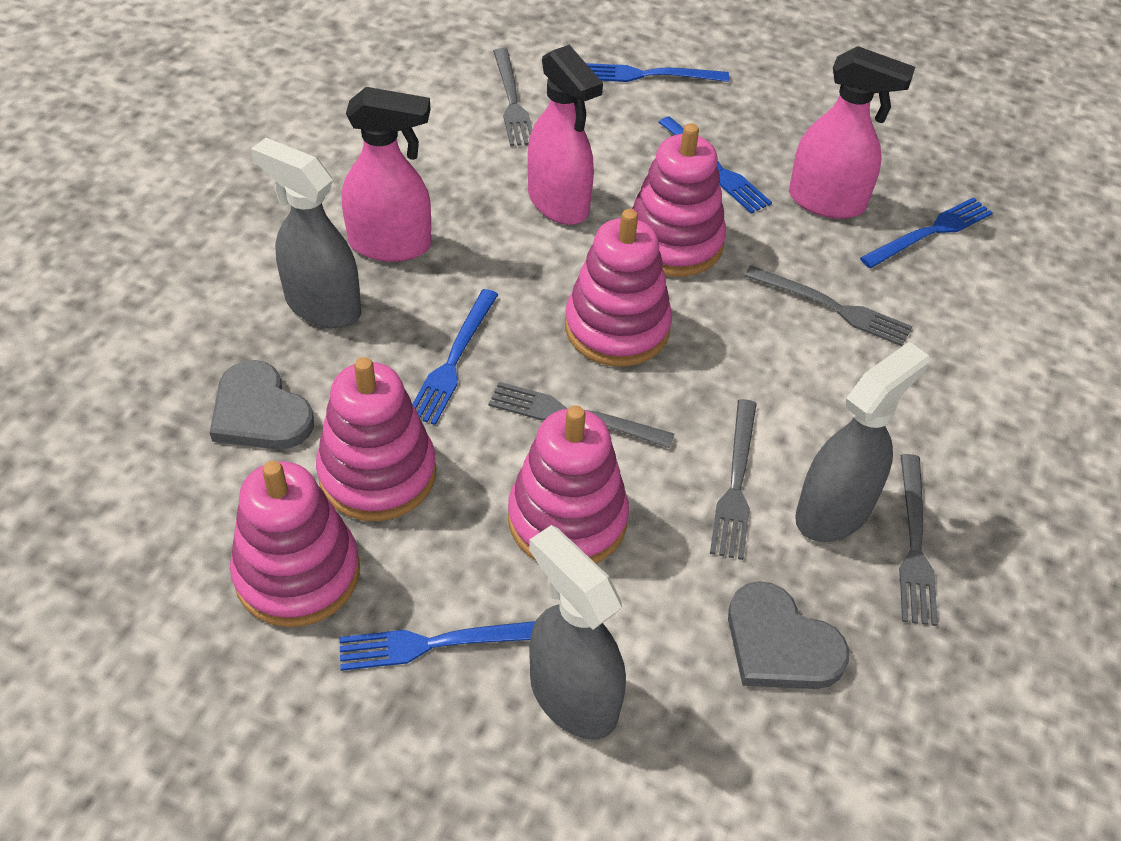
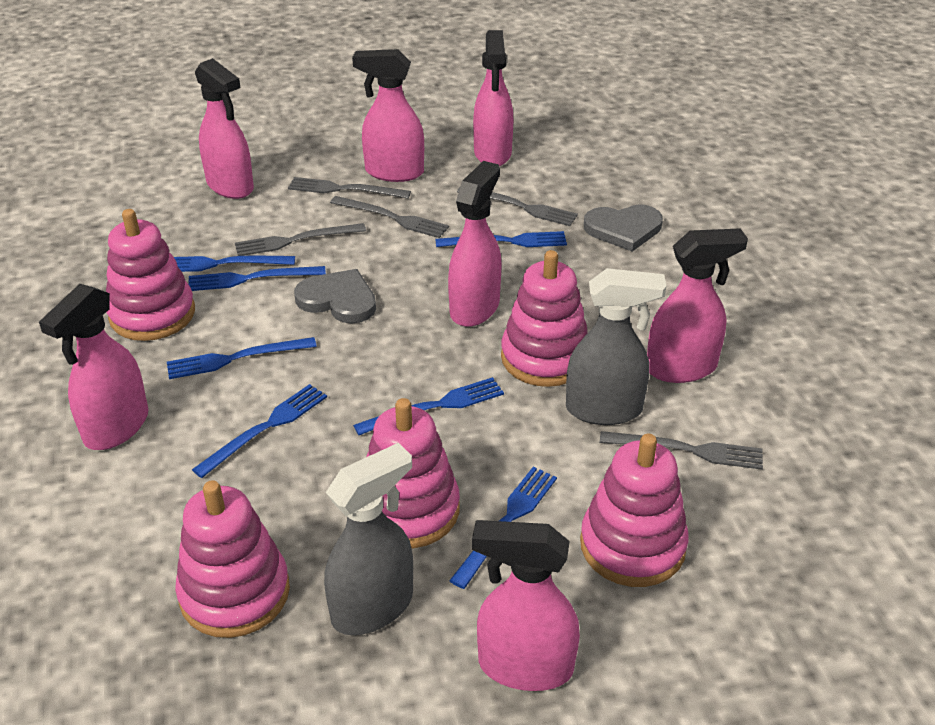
blue fork: [339,621,536,671] [413,289,498,425] [586,63,729,82] [658,116,772,214] [860,197,993,268] = 5 -> [167,337,317,379] [174,256,295,272] [189,266,326,291] [192,384,327,478] [353,377,504,435] [435,231,567,247] [449,467,557,589] = 7
grey spray bottle: [251,138,361,328] [529,525,626,739] [795,342,929,542] = 3 -> [324,443,413,635] [566,268,666,425] = 2
pink spray bottle: [342,87,431,262] [528,45,603,225] [789,46,915,219] = 3 -> [39,284,148,450] [195,58,254,199] [352,49,424,182] [448,161,502,327] [472,520,580,691] [473,30,513,166] [647,228,748,383] = 7

